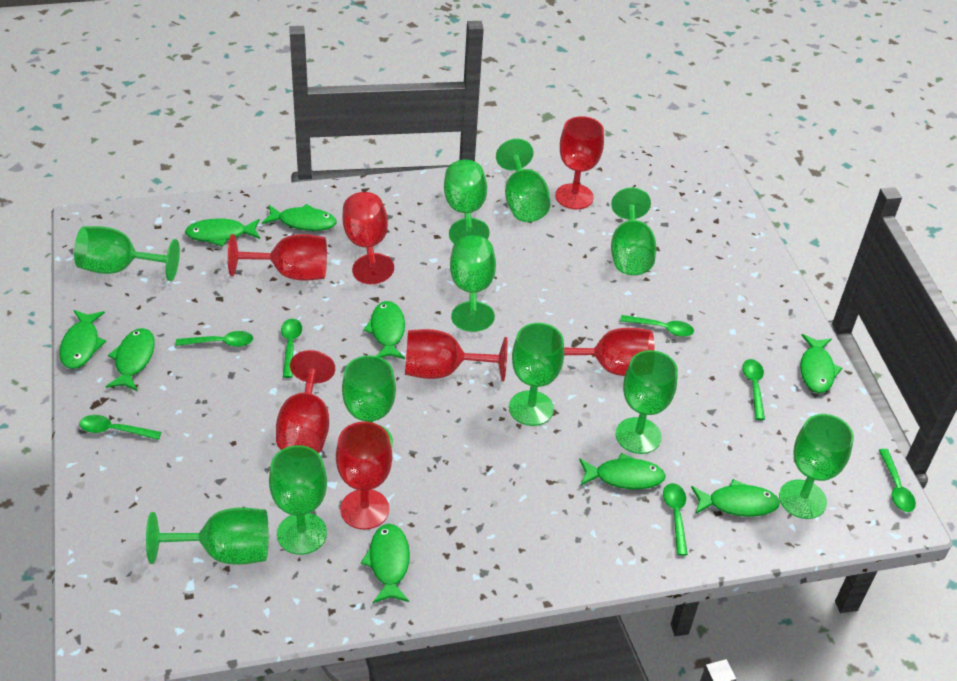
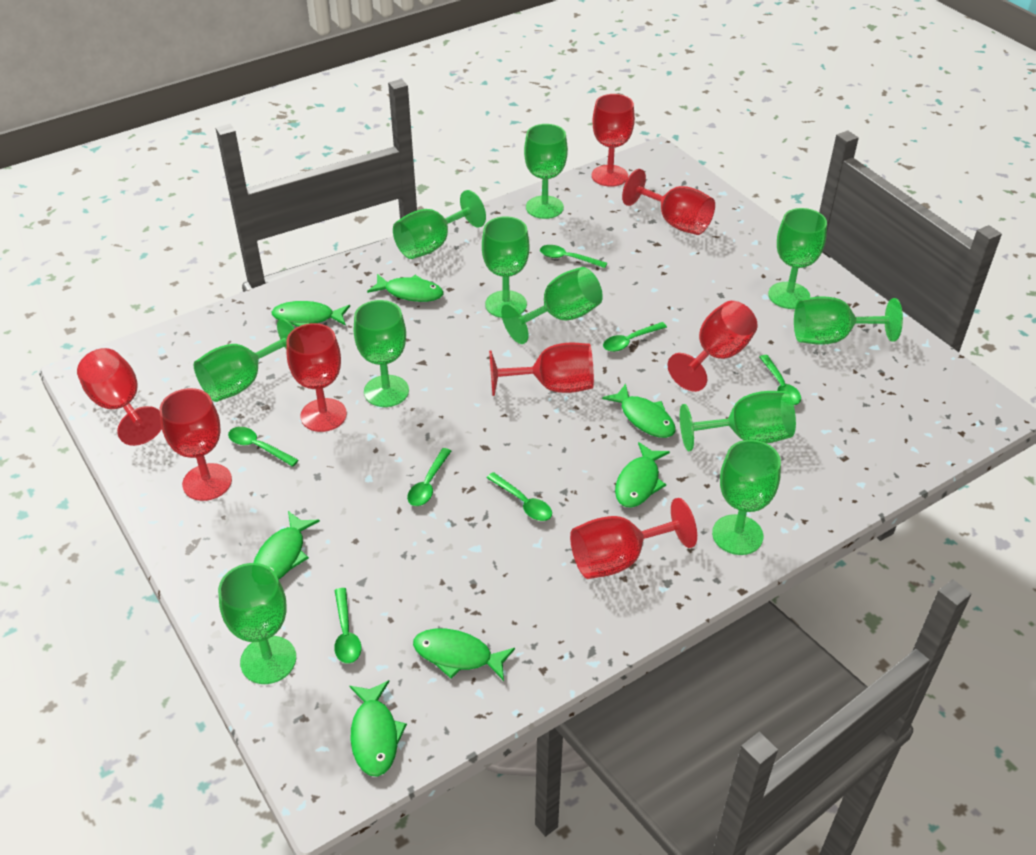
green fish: [59,310,106,369] [106,328,155,391] [185,219,260,247] [262,204,337,231] [361,524,410,603] [363,301,405,359] [579,452,666,489] [691,479,780,517] [800,334,842,393] = 9 -> [253,511,320,579] [272,301,350,327] [350,680,407,777] [367,274,443,302] [413,628,515,681] [602,383,676,438] [615,442,670,508] = 7
red goblet: [228,234,327,281] [276,350,335,453] [336,421,392,530] [343,192,394,284] [405,329,508,382] [555,116,604,210] [564,328,655,376] = 7 -> [77,348,162,446] [159,388,232,501] [286,323,347,432] [489,342,594,396] [570,498,697,579] [592,94,635,187] [622,169,715,235] [667,301,758,392] = 8

